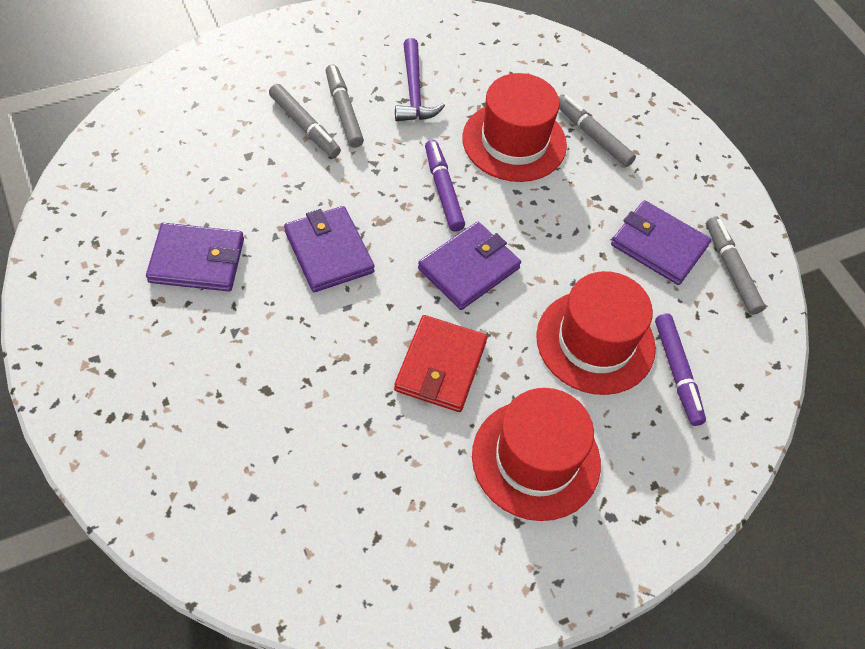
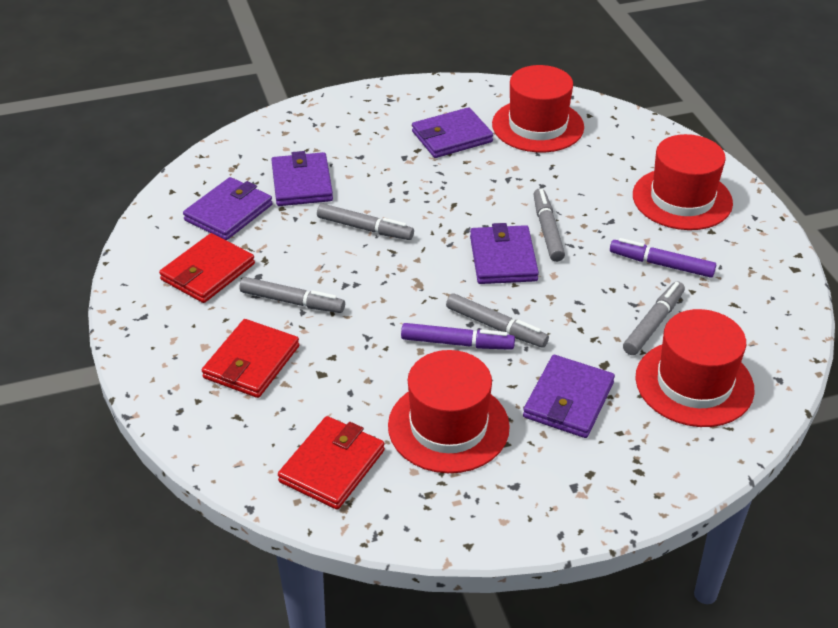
grey marker: [269,84,341,158] [326,64,364,148] [558,94,636,167] [706,216,765,315] = 4 -> [240,277,345,313] [317,204,414,240] [446,293,549,348] [533,188,565,262] [623,281,685,355] = 5
purple hammer: [395,38,445,121] = 1 -> none = 0
purple wallet: [146,223,244,292] [284,206,375,292] [418,222,521,310] [611,200,711,285] = 4 -> [183,177,273,240] [271,151,333,206] [412,107,493,158] [470,223,539,284] [523,355,615,438] = 5
red hat: [462,73,567,182] [472,388,601,521] [536,271,656,395] = 3 -> [388,350,510,473] [492,65,584,152] [633,134,733,230] [635,309,755,427] = 4
red wallet: [394,315,487,412] = 1 -> [159,233,255,303] [202,319,299,398] [278,416,385,510] = 3

